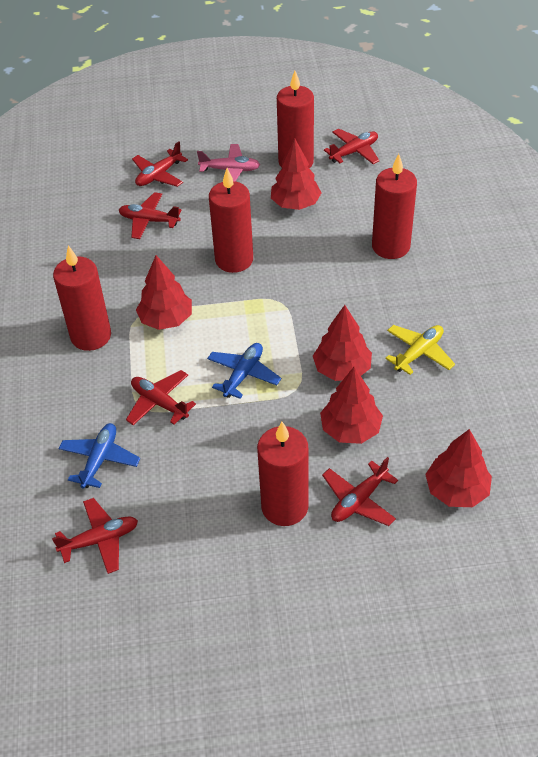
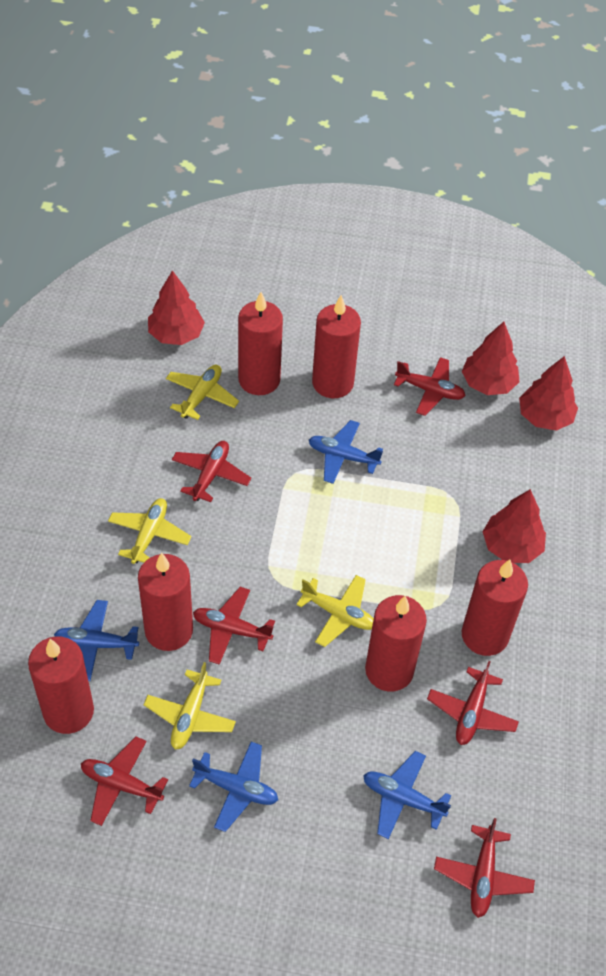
blue plane: [58,423,140,488] [207,343,281,399] = 2 -> [54,600,139,681] [189,742,278,832] [309,420,383,484] [363,751,451,839] = 4
pink plane: [197,144,260,181] = 1 -> none = 0
red candle: [53,245,111,351] [209,168,253,273] [257,422,309,526] [277,71,314,168] [372,154,417,259] = 5 -> [28,636,94,734] [138,553,193,651] [238,292,283,395] [312,295,361,398] [365,595,427,692] [462,559,528,656] = 6
red tree: [136,255,192,330] [271,139,322,210] [313,305,372,381] [320,367,383,444] [425,429,492,507] = 5 -> [148,270,205,345] [462,322,519,395] [482,489,546,563] [519,356,578,431] = 4
yellow plane: [385,325,455,375] = 1 -> [108,498,191,564] [143,662,236,749] [166,365,239,420] [296,575,374,647] = 4

